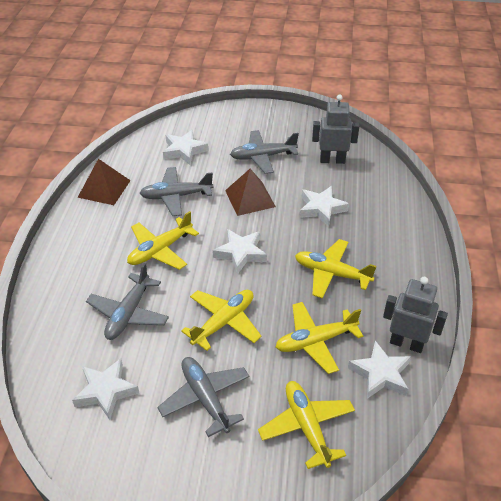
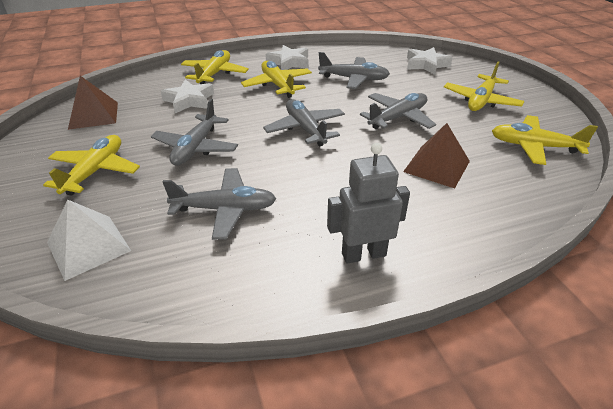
grey plane: [86,263,169,340] [140,167,214,216] [157,357,250,437] [230,130,299,174] = 4 -> [151,99,238,166] [163,168,276,240] [263,99,345,147] [318,52,390,89] [360,93,436,129] = 5
grey robot: [312,94,359,164] [383,277,448,353] = 2 -> [327,143,410,264] = 1
white pyramid: none = 0 -> [47,200,131,281] = 1
white star: [72,358,139,420] [163,130,208,165] [213,229,267,274] [299,186,349,227] [348,341,411,399] = 5 -> [161,79,214,113] [265,45,308,70] [407,47,452,75] = 3

